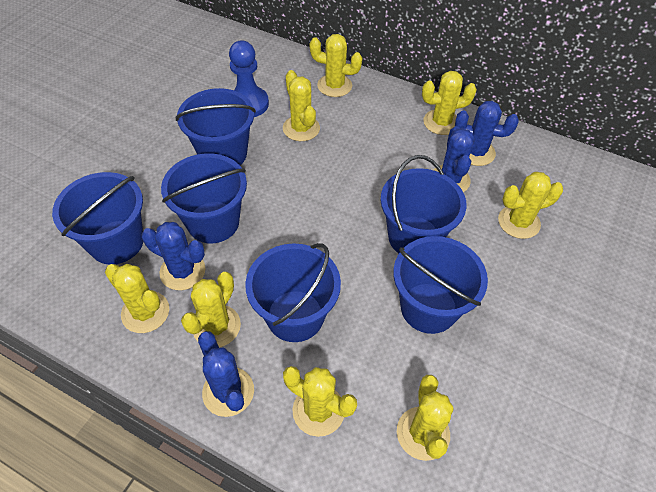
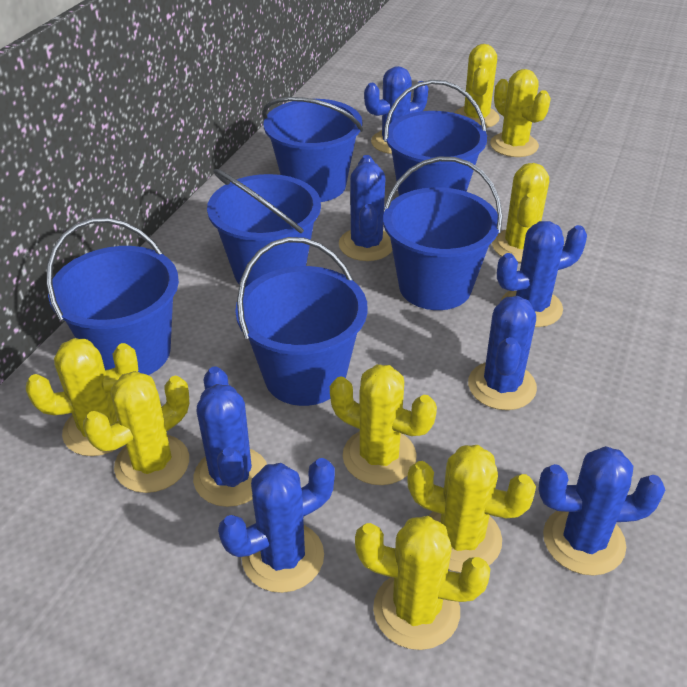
blue cactus: [142,222,206,290] [198,331,254,417] [434,126,475,192] [455,101,519,166] = 4 -> [193,366,267,507] [218,458,335,593] [339,155,392,261] [364,66,428,154] [468,296,537,410] [497,221,587,327] [538,446,665,576] = 7
blue pawn: [229,40,269,117] = 1 -> none = 0

